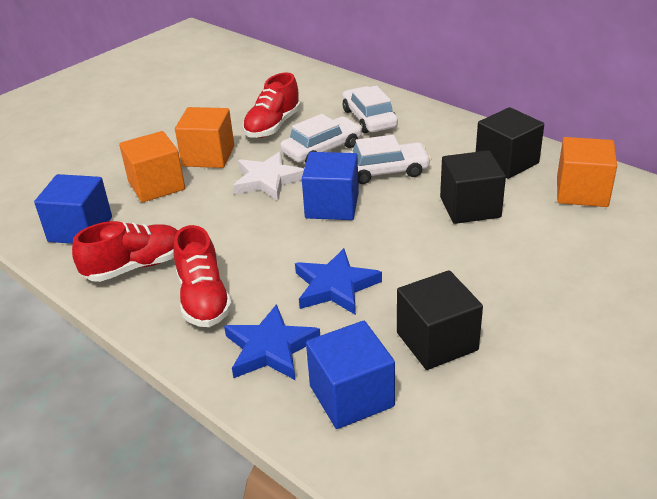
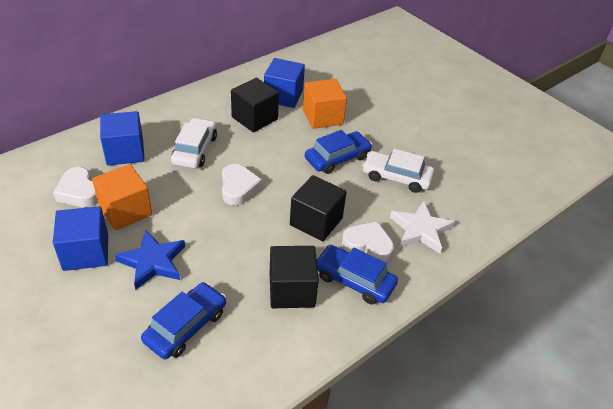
blue car: none = 0 -> [141,282,226,360] [305,130,372,174] [316,245,398,305] = 3
blue star: [224,304,320,380] [295,248,382,315] = 2 -> [115,230,185,290] = 1
orange cube: [119,131,185,203] [175,107,234,168] [557,137,617,207] = 3 -> [92,164,152,230] [303,79,347,129] = 2
red shoe: [72,221,178,282] [173,225,232,327] [242,72,301,138] = 3 -> none = 0
white car: [280,114,362,163] [342,85,398,133] [344,135,431,184] = 3 -> [171,118,217,168] [362,149,434,193] = 2
white heart: none = 0 -> [53,167,98,207] [222,164,262,206] [342,221,394,262] = 3

